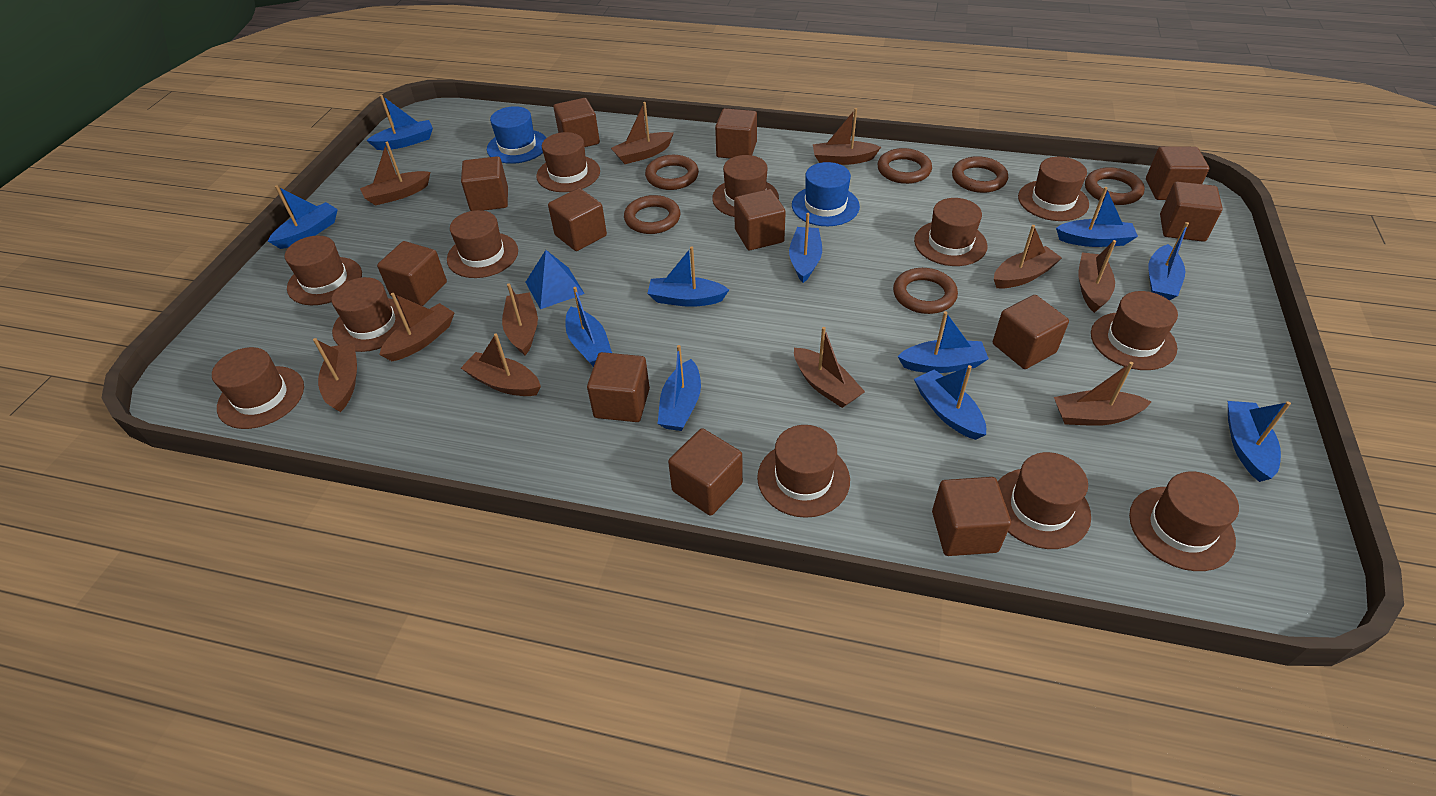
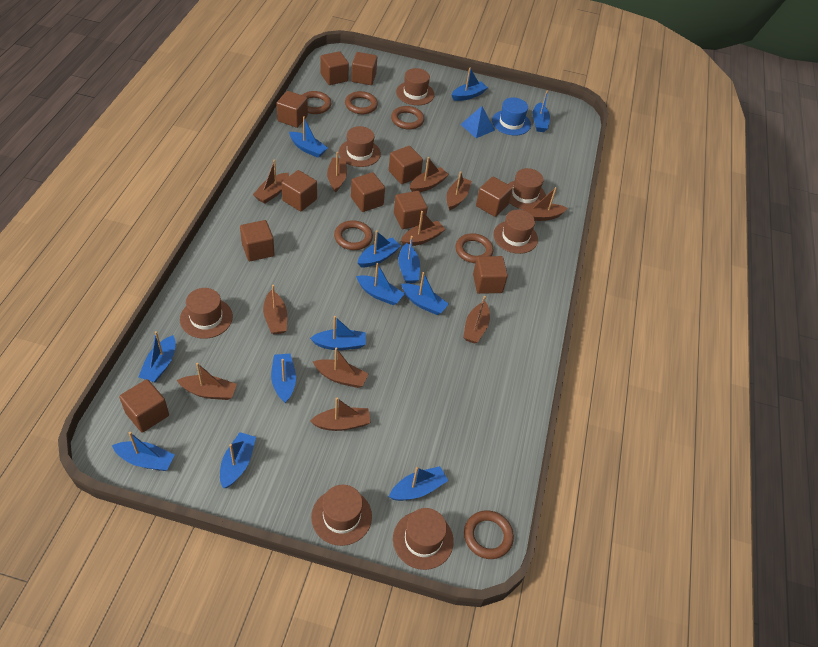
blue boat: [268,185,338,249] [366,95,433,150] [566,287,612,367] [647,247,729,307] [658,345,701,431] [789,213,822,283] [897,311,989,373] [914,365,986,440] [1056,187,1138,247] [1148,222,1189,301] [1228,401,1291,482] = 11 -> [112,432,175,471] [139,331,176,382] [220,432,256,488] [271,354,296,403] [289,116,328,158] [310,316,366,350] [356,263,405,305] [358,230,401,267] [389,466,448,501] [398,236,420,283] [401,272,449,315] [451,67,488,101] [533,91,550,132] = 13
blue hat: [487,106,546,164] [792,162,860,226] = 2 -> [492,97,531,135] = 1
brown cube: [377,241,447,306] [461,156,508,211] [548,188,607,251] [553,98,600,147] [587,352,650,422] [668,428,743,516] [715,108,757,159] [734,189,786,250] [932,477,1011,556] [993,295,1069,369] [1146,146,1209,200] [1160,181,1223,242] = 12 -> [119,379,169,432] [240,220,275,261] [277,91,308,128] [282,170,317,211] [320,51,349,85] [351,52,377,85] [351,172,385,212] [389,146,423,184] [394,191,428,229] [473,256,508,294] [476,177,513,217] = 11
brown hat: [212,347,304,429] [285,236,362,305] [332,277,407,352] [447,210,518,278] [536,132,600,192] [712,155,779,217] [757,425,850,518] [914,198,987,266] [997,452,1091,549] [1018,157,1089,221] [1091,291,1178,370] [1129,472,1239,571] = 12 -> [180,288,233,339] [311,485,372,546] [339,126,381,167] [393,508,454,570] [396,68,435,105] [493,210,538,254] [508,168,546,209] = 7

